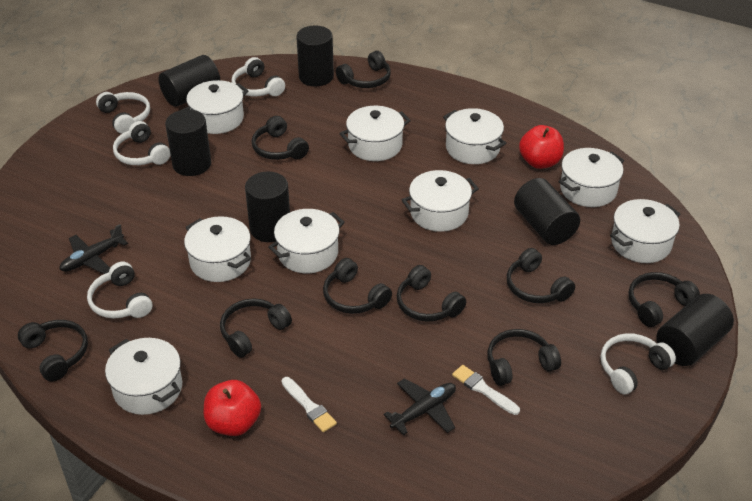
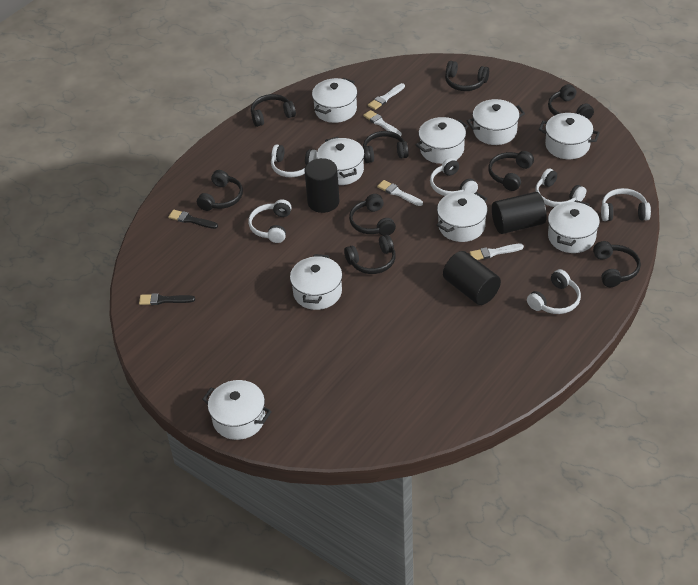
black brush: none = 0 -> [139,293,195,305] [168,210,218,229] = 2
black cylinder: [158,55,220,107] [165,109,211,176] [245,172,290,242] [296,26,334,86] [514,178,580,245] [657,294,734,366] = 6 -> [304,158,340,213] [443,251,501,305] [492,192,547,234] = 3
black plane: [59,224,128,274] [383,378,456,435] = 2 -> none = 0
red apple: [204,380,261,436] [519,125,564,169] = 2 -> none = 0
white brush: [282,377,337,432] [452,365,520,415] = 2 -> [363,110,402,136] [368,83,405,110] [377,180,423,206] [469,244,524,260] = 4
white headphones: [87,262,152,318] [96,92,150,134] [113,121,171,165] [232,57,285,96] [601,333,676,395] = 5 -> [248,199,292,243] [271,144,317,177] [430,158,478,196] [527,269,581,314] [535,169,586,207] [601,188,651,221] = 6

